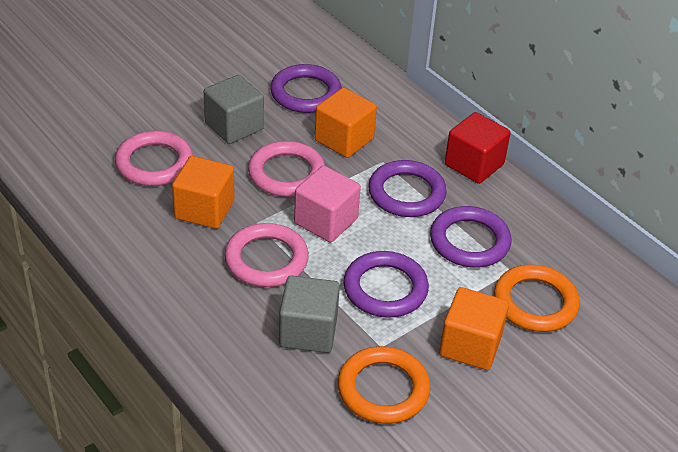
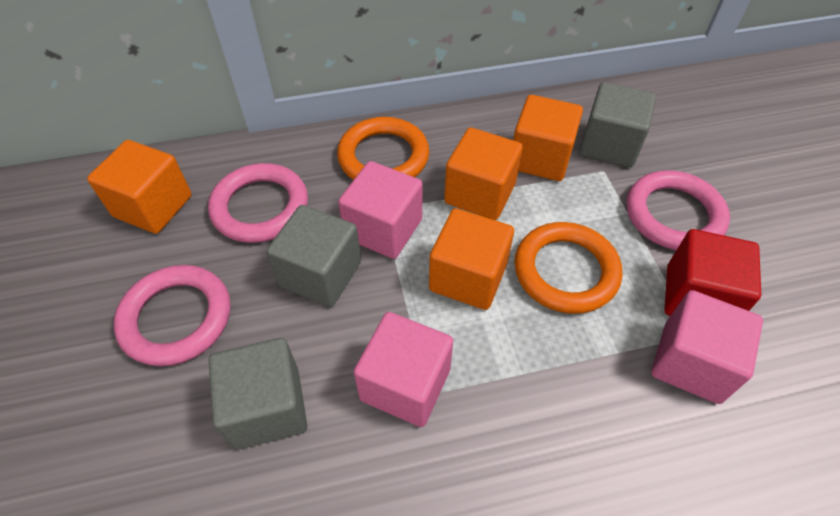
grey cube: [204,75,264,144] [279,276,340,353] = 2 -> [209,338,307,450] [267,205,361,307] [580,82,656,168] = 3
orange cube: [172,156,235,229] [315,88,377,158] [439,287,509,370] = 3 -> [87,140,192,234] [429,208,514,310] [444,127,523,220] [513,95,583,181] = 4
pink cube: [294,166,361,243] = 1 -> [338,161,422,259] [354,312,453,427] [651,290,763,404] = 3
purple ring: [270,64,342,113] [343,251,429,318] [368,160,447,217] [430,206,512,268] = 4 -> none = 0

